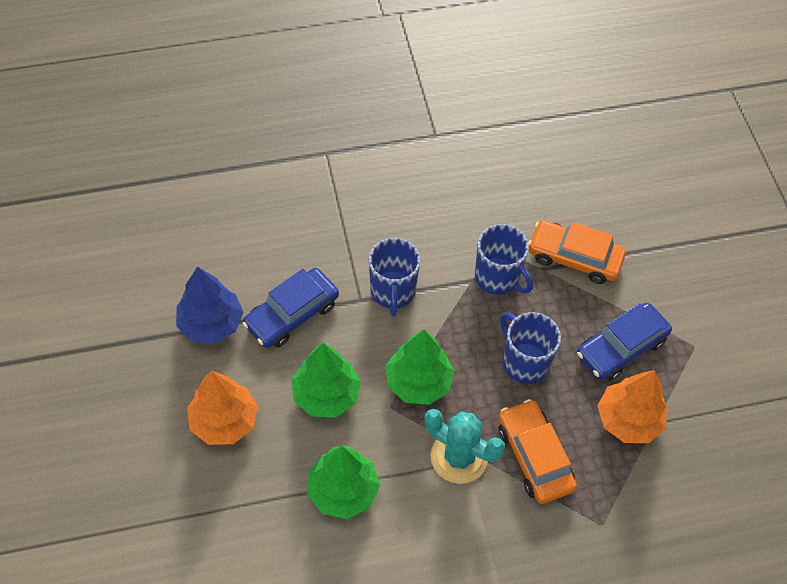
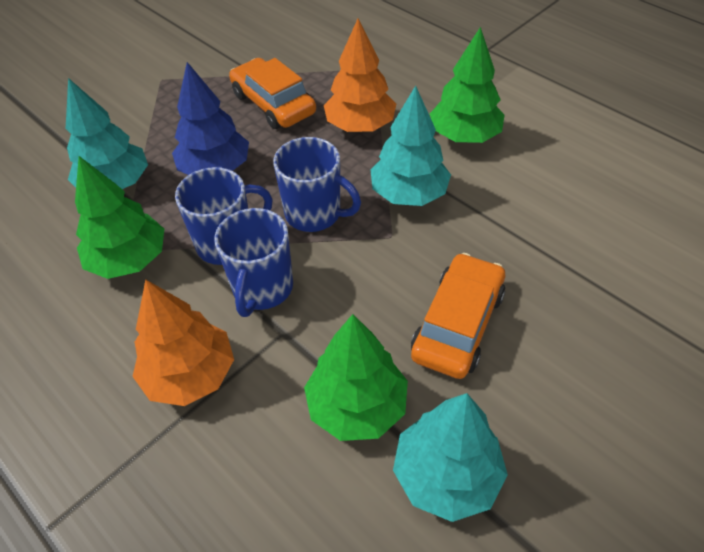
blue car: [242,268,339,348] [577,303,672,381] = 2 -> none = 0
turquoise cactus: [424,409,505,484] = 1 -> none = 0
turquoise tree: none = 0 -> [65,78,148,189] [370,86,451,206] [393,393,508,522] = 3

